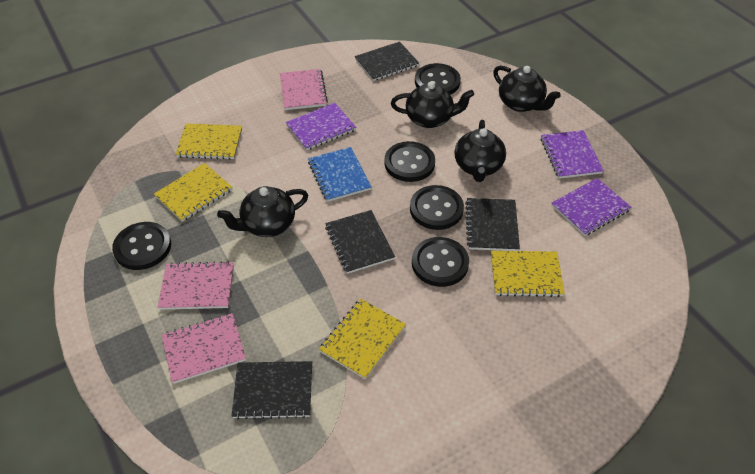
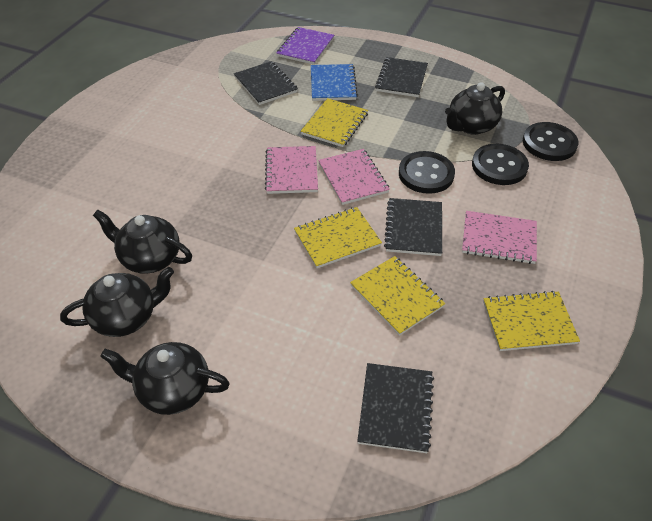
black button: [112,222,171,270] [384,141,435,182] [410,185,464,230] [412,237,469,287] [415,63,461,95] = 5 -> [399,151,455,194] [472,144,529,185] [523,122,579,161] = 3
purple notebook: [286,103,356,150] [540,130,604,179] [551,178,632,236] = 3 -> [277,27,334,65] = 1

